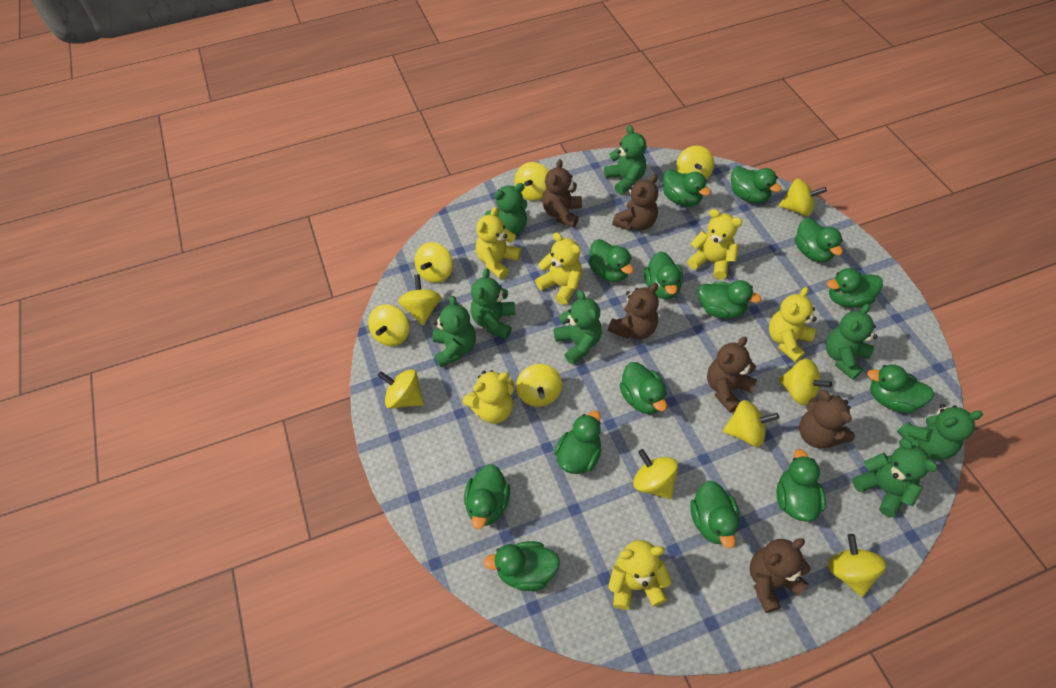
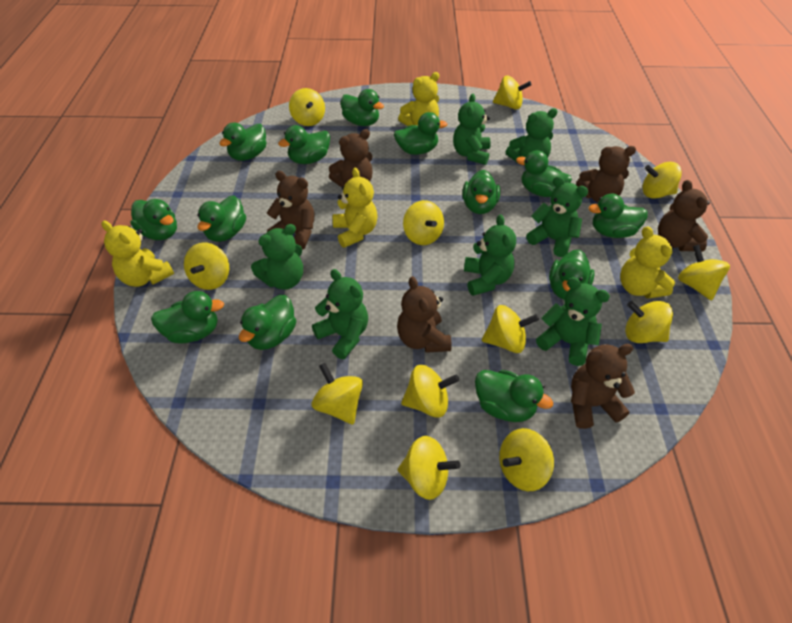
green duck: [464,464,510,529] [483,541,560,591] [554,411,601,474] [588,239,633,282] [619,362,667,414] [644,251,683,299] [663,169,711,207] [690,480,740,549] [698,280,761,319] [731,166,781,204] [776,449,826,522] [795,218,843,262] [827,268,883,308] [867,364,934,413] = 14 -> [130,199,177,240] [151,291,224,343] [197,196,246,242] [219,123,266,161] [239,295,296,350] [278,125,330,164] [341,89,384,126] [394,112,447,155] [462,170,500,214] [475,370,553,422] [516,150,572,197] [549,250,595,300] [588,194,648,238] = 13
green teddy bear: [432,296,476,367] [471,268,516,339] [485,183,527,235] [554,290,602,364] [604,125,646,195] [826,304,878,380] [852,438,938,518] [897,404,983,460] = 8 -> [251,224,303,290] [312,269,368,359] [453,94,491,165] [464,215,516,296] [506,108,558,165] [526,176,588,257] [536,277,610,366] = 7
yellow teddy bear: [463,370,514,424] [476,207,521,279] [535,232,582,305] [608,540,672,610] [687,209,742,280] [769,287,817,362] = 6 -> [102,221,174,287] [333,168,378,248] [398,72,439,126] [620,226,675,299] = 4

